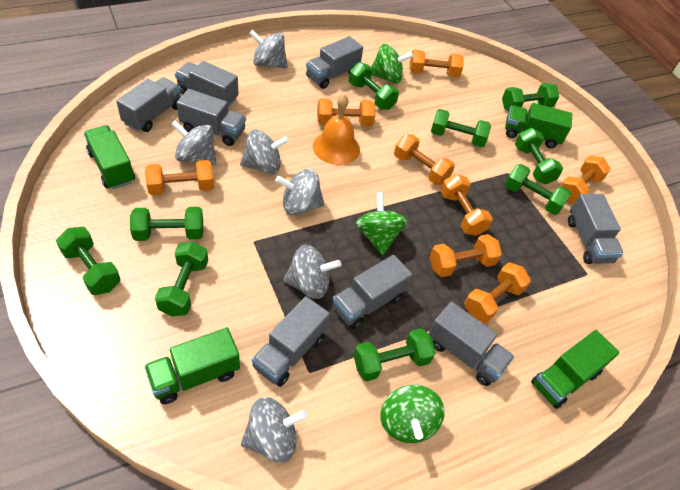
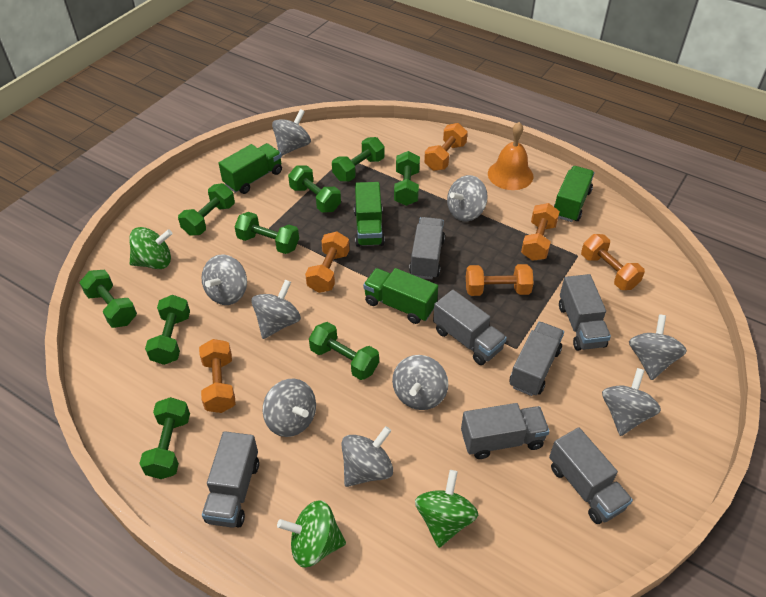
grey spinning top: [171,120,216,165] [240,130,289,174] [241,397,308,463] [249,30,288,68] [275,169,325,215] [283,245,341,299] = 6 -> [202,255,247,305] [251,280,301,339] [263,379,316,437] [272,109,311,156] [341,426,393,487] [392,355,448,410] [447,175,488,222] [602,368,661,436] [629,314,687,380] = 9
grey truck: [116,77,181,132] [175,61,239,107] [176,89,246,146] [252,296,330,387] [306,36,363,89] [332,255,412,330] [429,302,514,386] [568,194,624,264] = 8 -> [202,431,259,528] [409,217,445,279] [433,290,507,365] [461,403,549,459] [510,322,564,396] [549,427,633,524] [559,274,611,351] = 7
orange dumbbell: [145,160,214,195] [317,98,375,126] [394,134,455,185] [409,49,464,78] [430,234,502,277] [440,174,493,236] [464,262,531,323] [561,156,611,203] = 8 -> [199,339,236,413] [305,232,350,293] [424,123,468,171] [466,264,534,296] [521,203,560,261] [581,234,645,290] = 6

